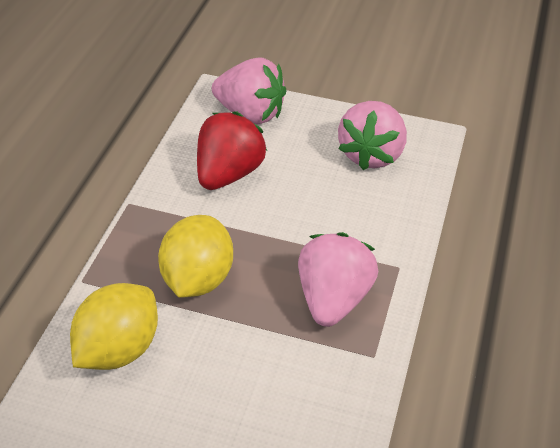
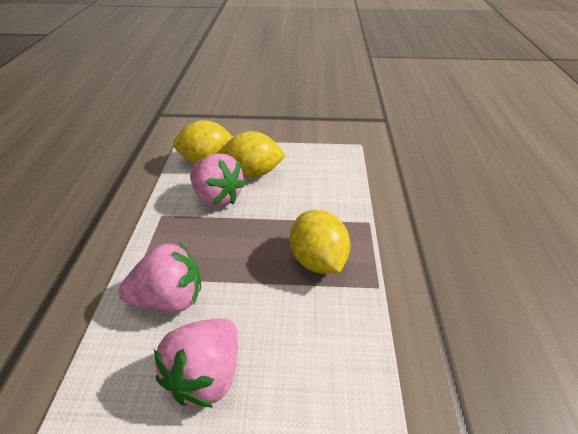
red strawberry: [197,111,267,190] = 1 -> none = 0
yellow lemon: [70,283,158,370] [158,215,233,298] = 2 -> [173,120,233,164] [220,131,286,177] [290,210,350,274] = 3

